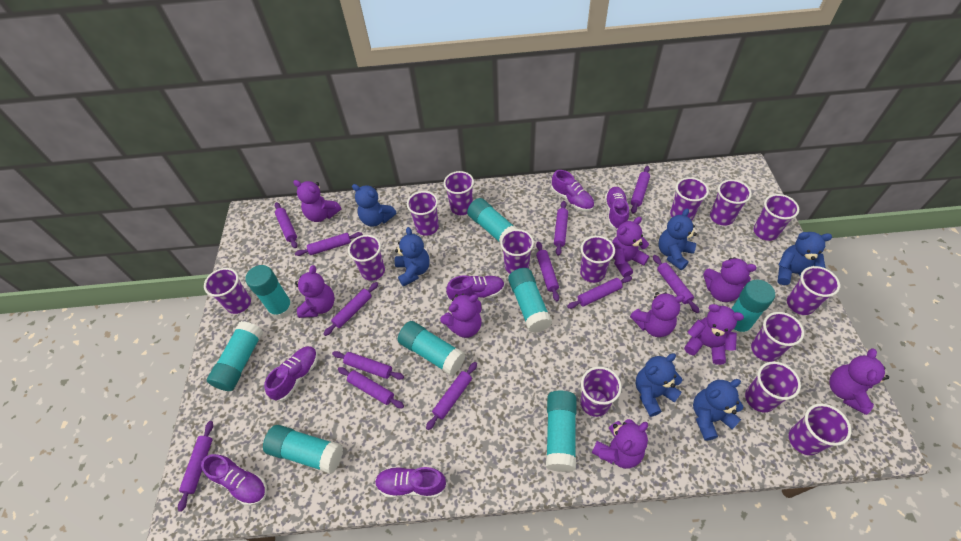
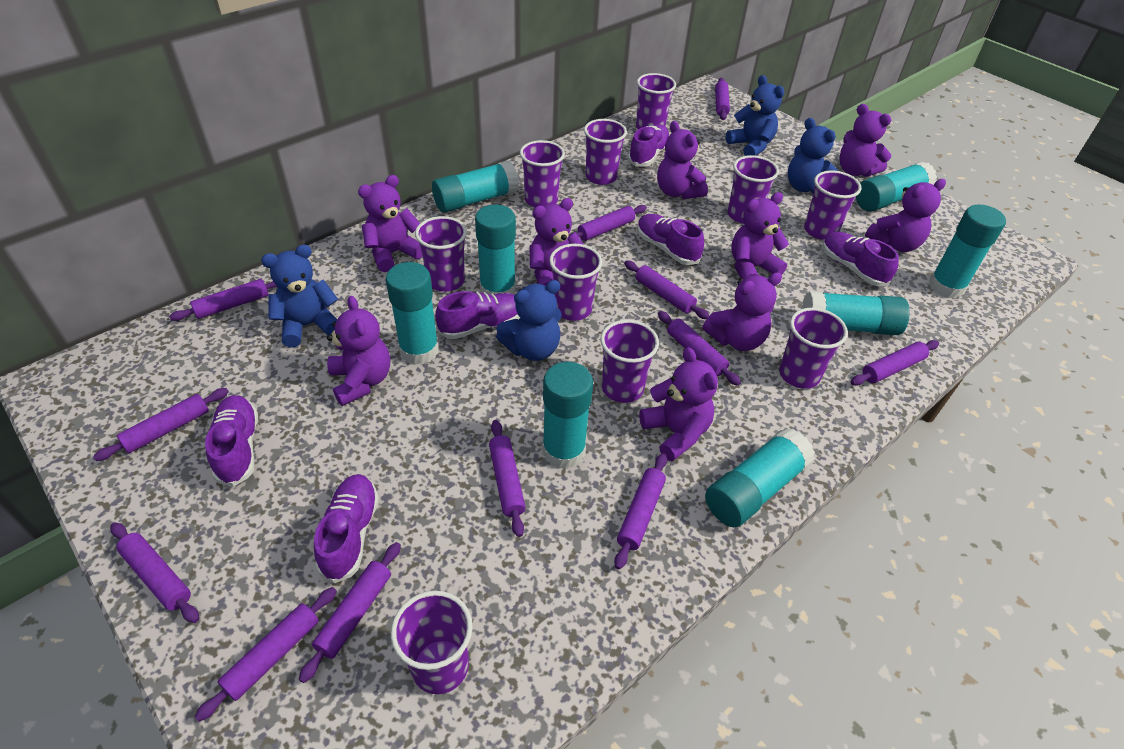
blue teddy bear: [352,184,397,227] [395,227,430,287] [636,354,682,417] [659,209,697,270] [693,379,744,441] [778,232,832,285] = 6 -> [261,245,338,348] [496,280,562,361] [726,75,784,156] [788,118,838,193] = 4
purple cup: [204,268,251,314] [348,235,385,281] [407,191,439,236] [443,171,474,215] [500,229,534,274] [580,236,615,283] [580,366,622,417] [670,177,709,221] [710,180,752,226] [745,362,801,412] [751,312,804,362] [754,194,799,241] [787,266,840,315] [789,403,851,455] = 14 -> [391,591,473,694] [415,216,467,292] [520,140,565,207] [549,244,602,321] [584,119,627,185] [601,320,659,403] [636,73,676,129] [727,155,779,224] [779,308,848,389] [804,170,861,240] = 10

